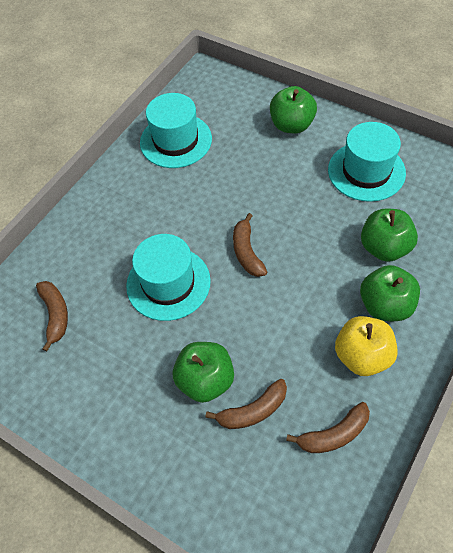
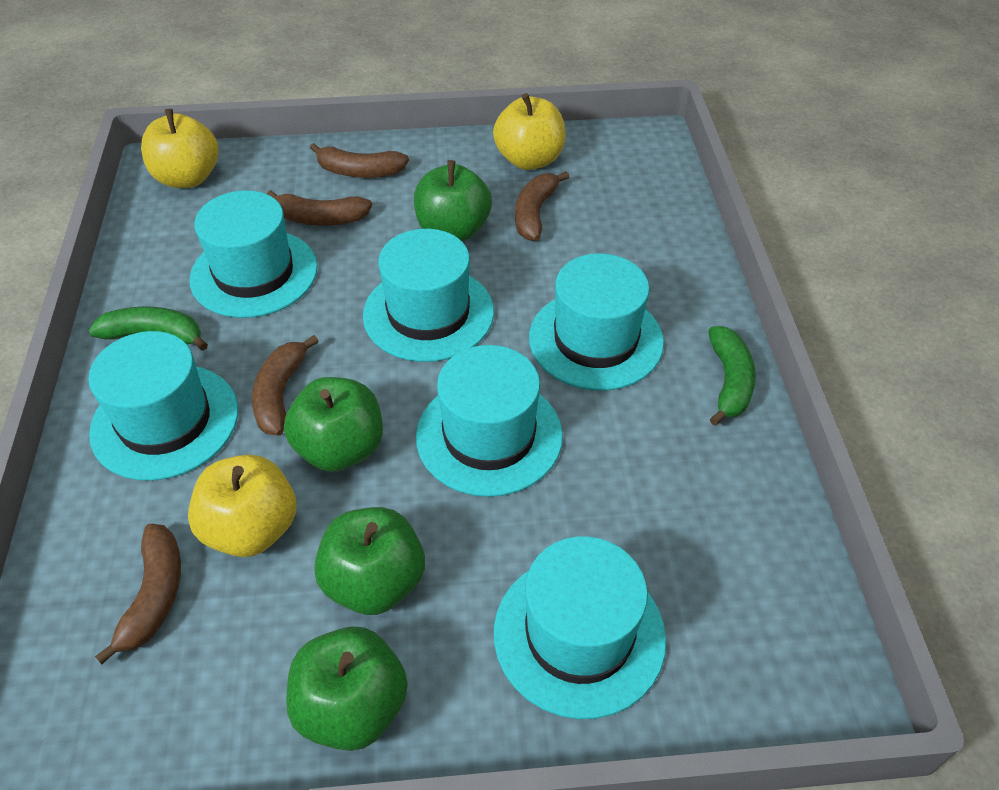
brown banana: [36,281,68,352] [205,379,287,429] [233,213,267,277] [286,402,370,453] = 4 -> [95,524,181,664] [252,335,319,436] [267,190,372,226] [310,143,409,178] [515,171,569,241] = 5
green banana: none = 0 -> [89,307,208,351] [708,326,756,426] = 2
turquoise hat: [126,234,211,321] [140,93,212,168] [328,122,406,202] = 3 -> [88,331,238,481] [190,190,318,318] [363,229,494,362] [416,345,563,497] [494,536,666,719] [529,253,664,391] = 6
yellow apple: [335,316,398,376] = 1 -> [141,109,218,188] [188,455,296,557] [493,93,565,170] = 3

